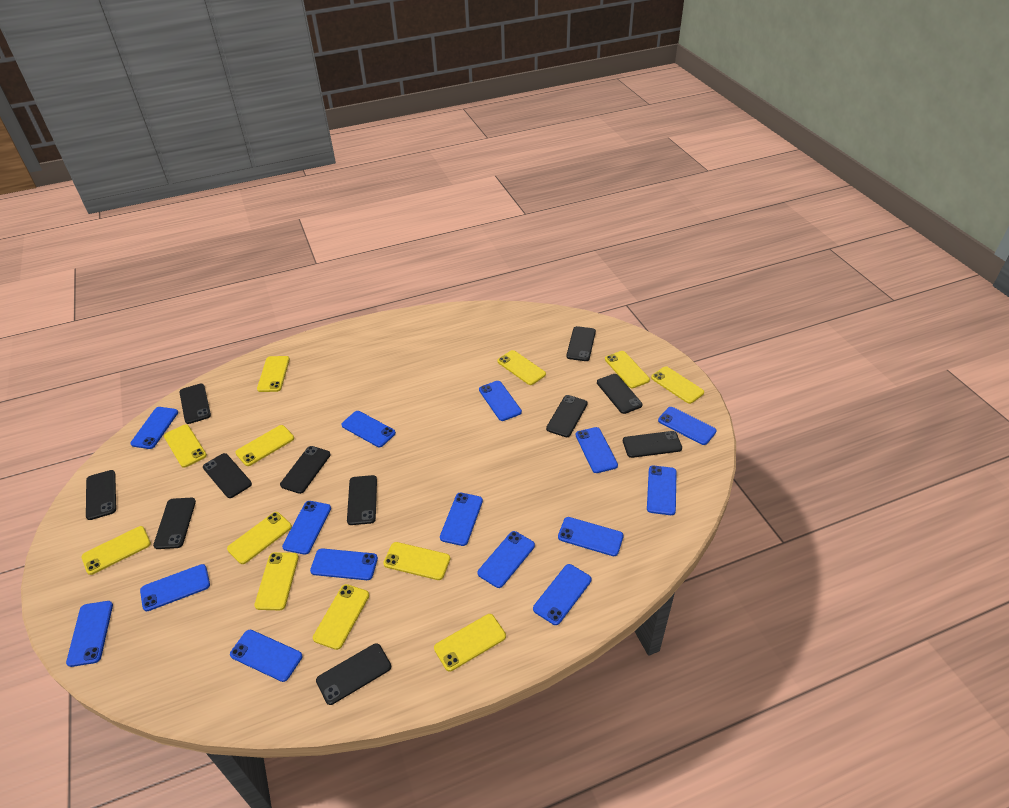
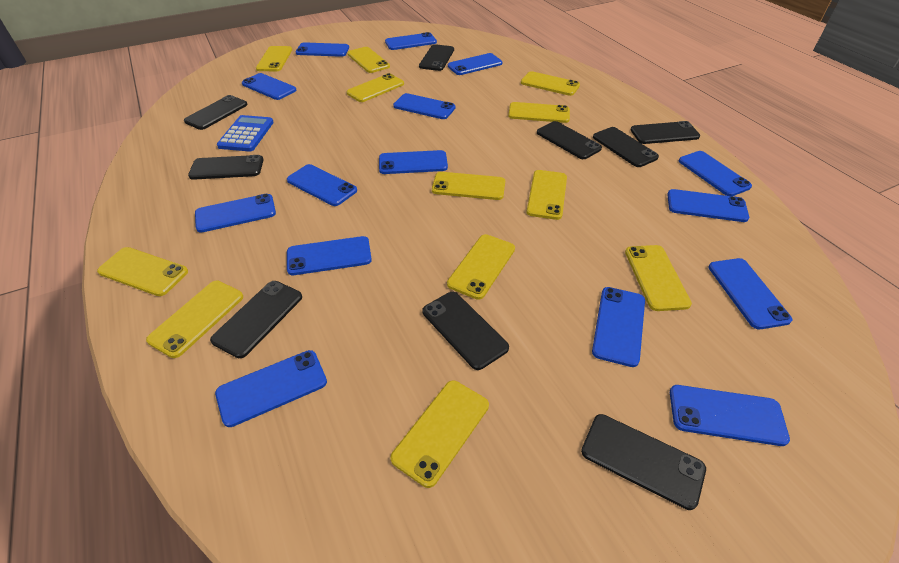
black phone: [86,470,116,520] [153,498,196,549] [179,384,211,424] [203,453,252,498] [280,446,331,494] [316,643,391,705] [347,475,377,525] [546,395,588,437] [566,326,596,361] [597,374,642,414] [623,431,682,458] = 11 -> [184,95,248,130] [188,155,263,180] [210,281,302,358] [419,44,454,71] [422,292,509,370] [537,121,602,159] [581,414,706,510] [593,127,659,167] [630,121,700,144] = 9
blue calculator: none = 0 -> [217,115,274,152] = 1

